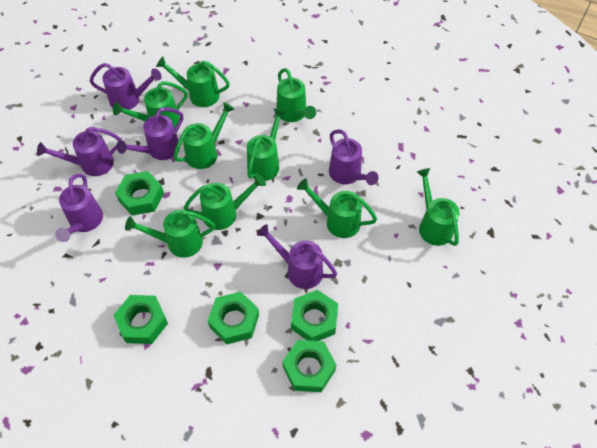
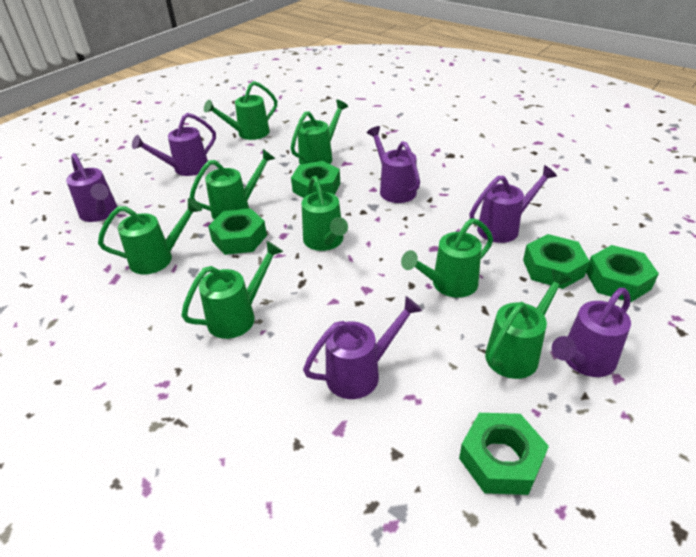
green watering can: [113,81,188,128] [125,210,215,258] [156,57,230,107] [174,102,235,169] [184,174,266,230] [247,108,286,181] [276,68,316,122] [297,178,377,238] [417,168,460,246] = 9 -> [98,198,202,274] [181,241,283,339] [190,149,275,220] [204,81,277,140] [291,100,348,165] [302,176,348,251] [401,218,493,298] [485,269,571,379] = 8

